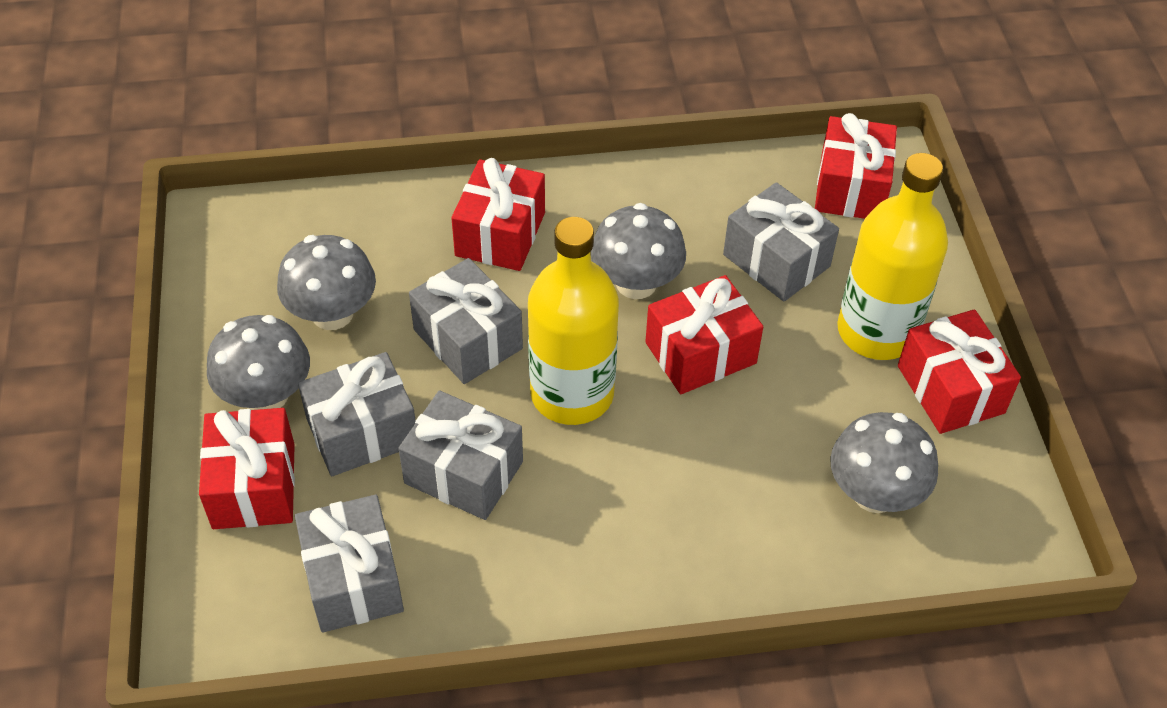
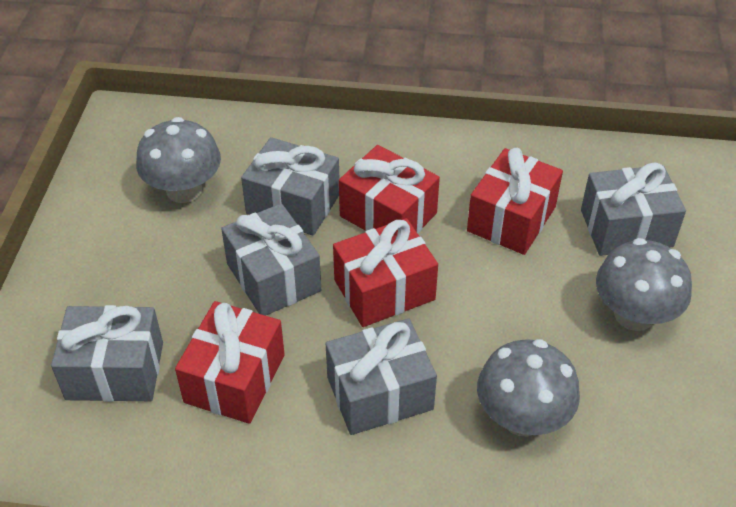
grey mushroom: [207,315,310,410] [277,235,376,330] [591,203,686,299] [830,412,938,513] = 4 -> [136,117,221,203] [477,339,580,436] [596,238,692,331] = 3
red gift: [199,408,295,529] [451,158,545,271] [645,275,763,394] [815,113,897,219] [898,309,1021,434] = 5 -> [175,301,285,424] [333,218,438,327] [339,145,440,233] [467,148,563,255] = 4
yellow bottle: [528,217,619,425] [837,153,948,360] = 2 -> none = 0

